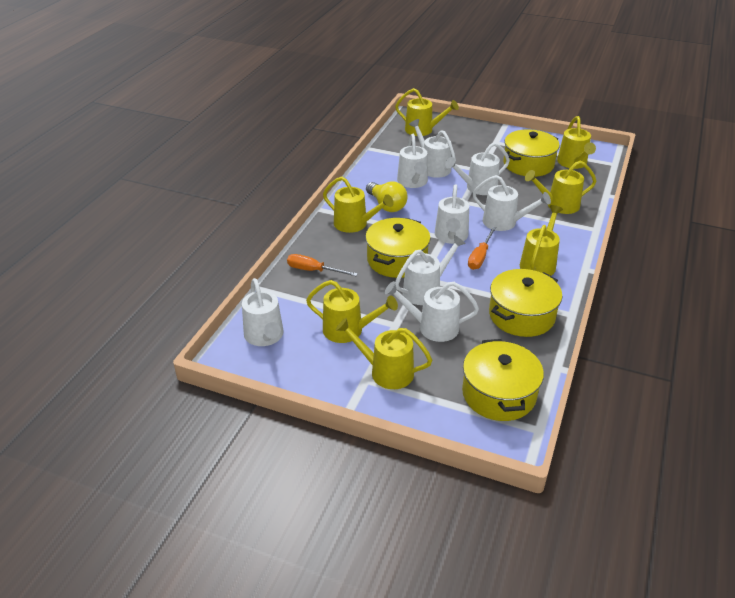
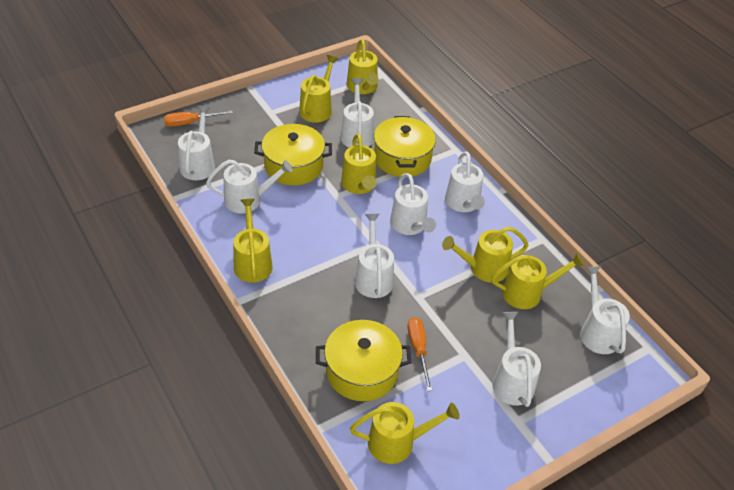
yellow light bulb: [366,182,407,212] = 1 -> none = 0
yellow pot: [365,218,431,278] [462,339,544,421] [489,269,562,337] [503,129,560,177] = 4 -> [254,124,332,185] [316,320,411,401] [374,116,436,177] = 3

